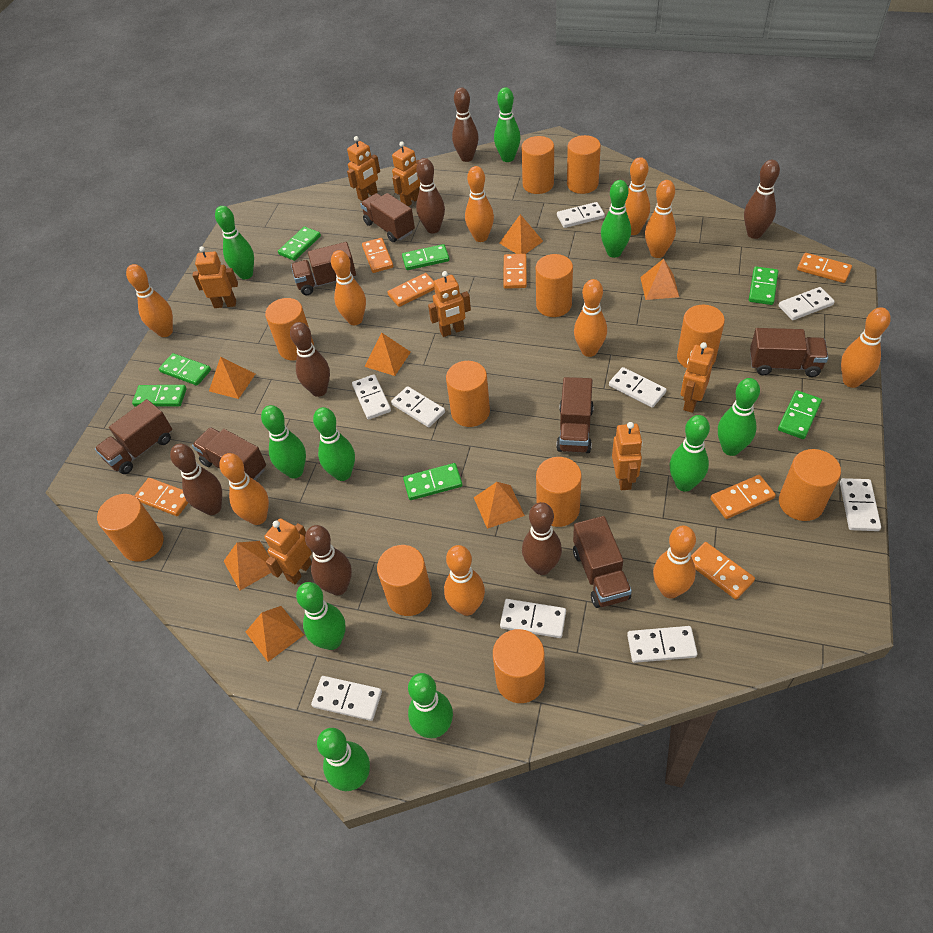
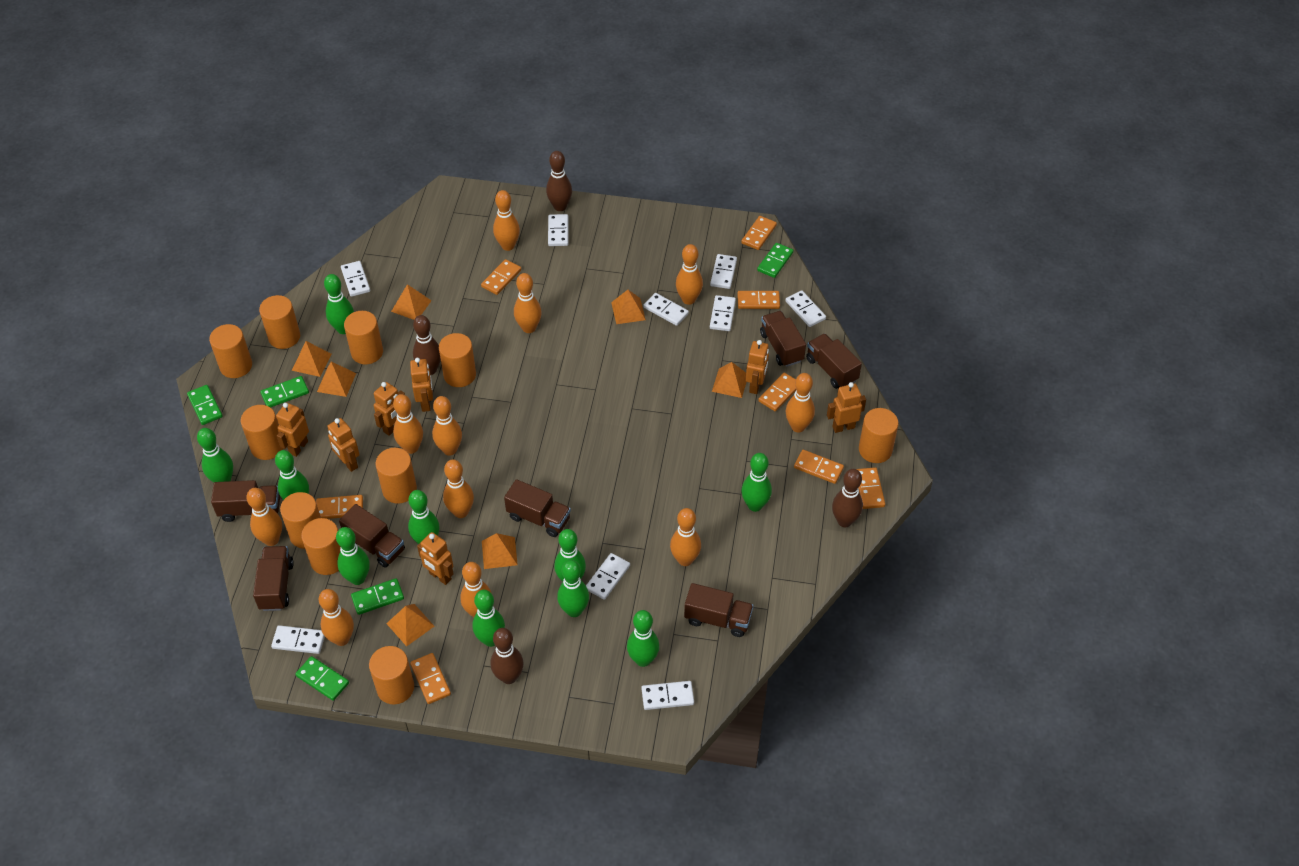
brown bowling pin: [170,444,222,515] [290,322,330,397] [305,525,352,595] [416,158,445,234] [452,88,479,162] [522,502,562,575] [744,160,780,239] = 7 -> [413,315,441,375] [491,628,524,684] [546,151,572,211] [832,469,863,527] = 4
green domino: [132,385,187,407] [159,353,211,386] [278,227,321,261] [402,244,449,270] [403,463,462,500] [749,266,778,305] [778,390,822,439] = 7 -> [187,385,223,425] [260,376,309,408] [295,656,349,701] [351,578,404,615] [757,243,793,278] = 5
orange bowling pin: [126,264,173,337] [219,453,269,525] [331,250,366,325] [444,545,485,616] [465,166,494,242] [574,279,607,357] [625,157,650,235] [645,180,676,258] [653,526,696,598] [841,307,891,388] = 10 -> [246,488,282,546] [319,589,354,646] [393,394,423,454] [432,396,462,456] [443,459,474,518] [460,562,491,617] [493,190,520,251] [514,273,542,333] [670,508,701,566] [676,244,703,305] [786,373,815,433] = 11
orange cylinder: [97,494,163,562] [265,298,314,360] [377,545,432,616] [446,361,490,427] [493,629,545,703] [522,136,554,194] [536,254,573,317] [536,457,582,527] [567,135,601,194] [677,305,725,368] [779,449,841,521] = 11 -> [209,324,252,378] [241,405,284,460] [259,295,300,349] [280,492,321,549] [301,518,341,575] [344,311,383,365] [369,646,414,704] [375,448,417,504] [439,333,476,387] [859,408,899,463] = 10
orange domino: [134,478,188,516] [362,238,393,273] [387,273,435,307] [503,254,527,289] [691,542,755,599] [710,475,776,519] [797,253,852,283] = 7 -> [316,495,363,519] [410,653,451,704] [481,259,521,295] [737,291,780,309] [741,216,777,250] [758,373,796,411] [794,450,844,484] [857,467,885,509] = 8

